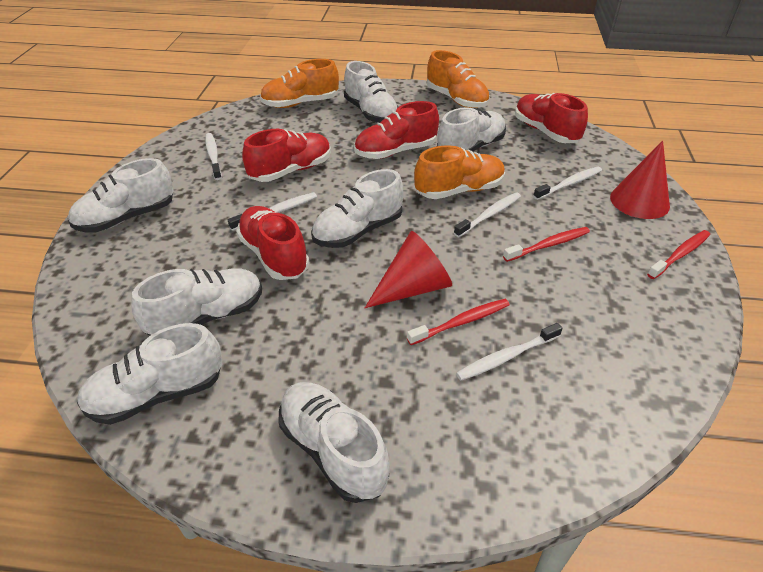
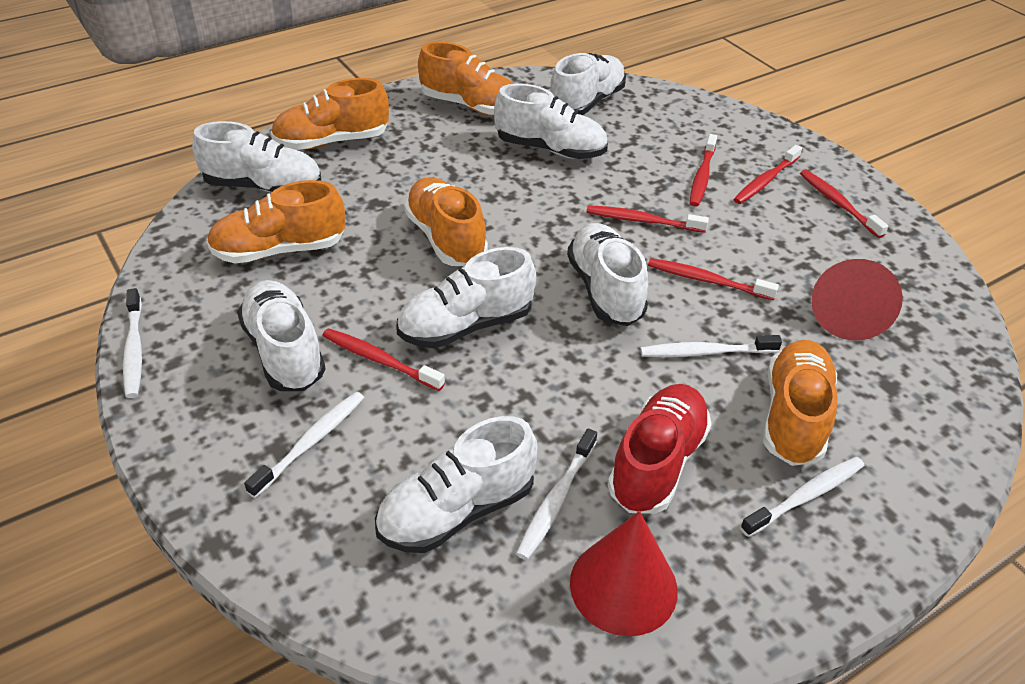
orange shoe: [260,59,339,108] [414,145,505,199] [427,50,490,108] = 3 -> [207,180,345,263] [271,78,389,150] [404,177,488,266] [418,41,514,116] [763,340,838,466] = 5
red shoe: [236,206,309,280] [242,129,331,182] [354,101,439,159] [515,93,588,143] = 4 -> [608,384,712,514] = 1
red toothbrush: [407,299,510,345] [503,227,590,262] [647,230,710,279] = 3 -> [322,328,445,391] [586,205,709,233] [648,258,779,300] [690,134,717,207] [733,145,802,204] [800,170,889,238] = 6

